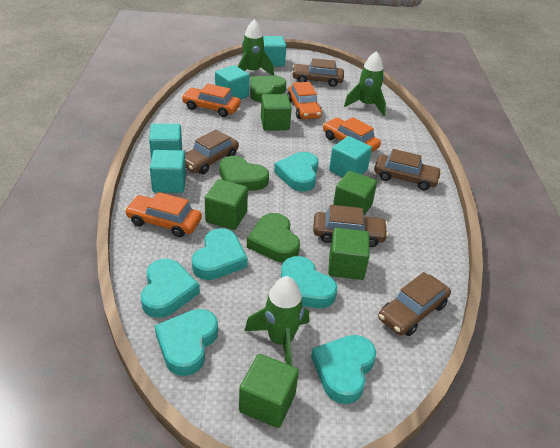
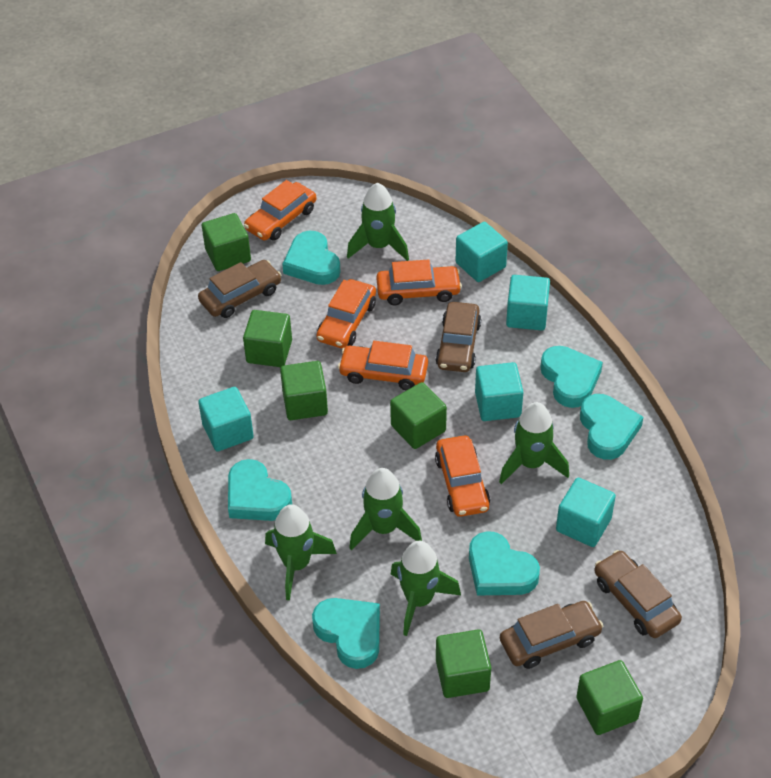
brown car: [185,129,239,174] [292,58,344,87] [313,205,388,247] [374,149,442,190] [378,272,451,336] = 5 -> [198,260,281,318] [436,302,481,372] [500,601,603,669] [594,550,682,638] = 4
green cube: [205,179,248,230] [239,354,299,428] [261,94,292,131] [328,228,370,280] [333,171,377,216] = 5 -> [202,213,251,271] [243,310,292,367] [280,361,328,420] [390,382,447,449] [436,629,491,698] [576,660,643,735] = 6
green heart: [220,156,269,191] [247,213,300,262] [250,76,287,102] = 3 -> none = 0
green rocket: [237,19,274,76] [245,276,309,365] [344,51,386,116] = 3 -> [265,504,337,600] [347,183,409,261] [349,468,422,550] [391,541,461,636] [499,402,569,484] = 5
orange car: [125,192,202,237] [182,83,240,117] [288,82,322,119] [323,117,381,152] = 4 -> [244,180,316,241] [316,279,376,348] [338,341,428,391] [376,260,462,305] [435,436,490,517] = 5

